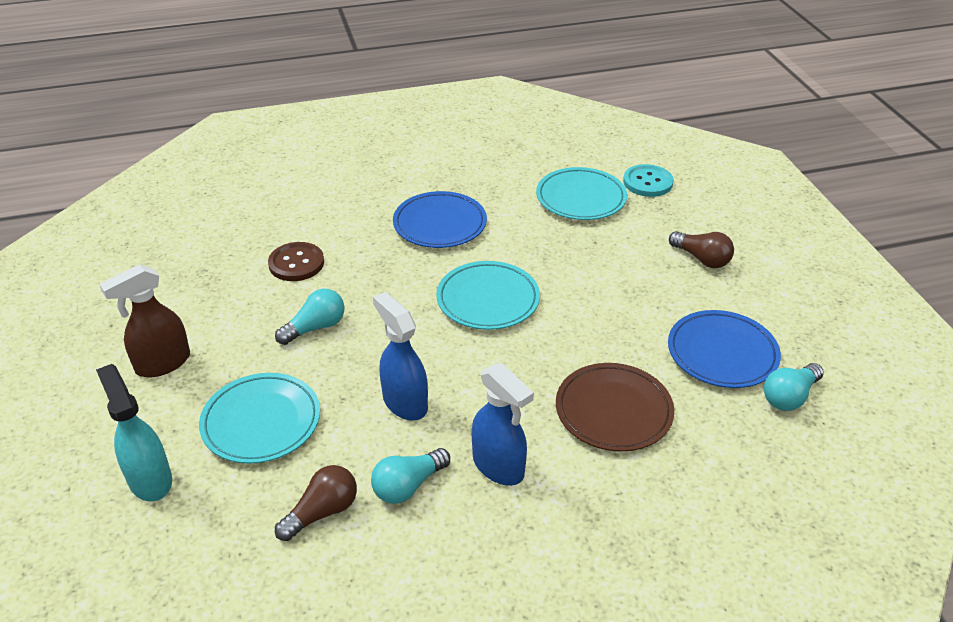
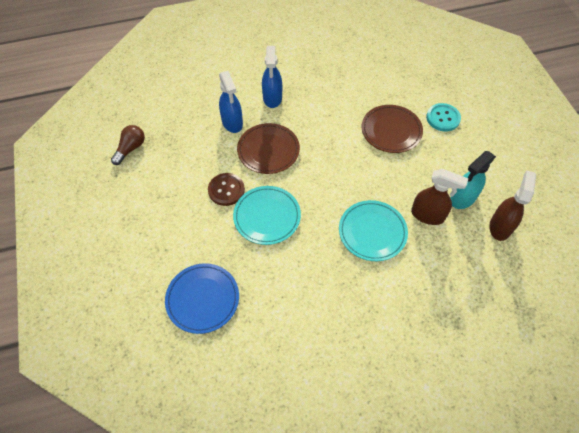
blue plate: [393,191,487,248] [668,310,781,388] = 2 -> [165,263,239,334] = 1
brown light bulb: [275,465,357,541] [669,231,734,268] = 2 -> [111,125,145,165] = 1
brown plate: [556,363,674,452] = 1 -> [237,123,300,174] [362,105,423,153] = 2
brown spray bottle: [99,264,190,378] = 1 -> [411,169,468,225] [489,170,536,241] = 2
turquoise light bulb: [275,289,345,345] [371,448,450,504] [764,363,824,411] = 3 -> none = 0
turquoise plate: [199,373,320,464] [436,261,540,330] [536,167,627,220] = 3 -> [233,186,301,245] [339,200,408,261] = 2

